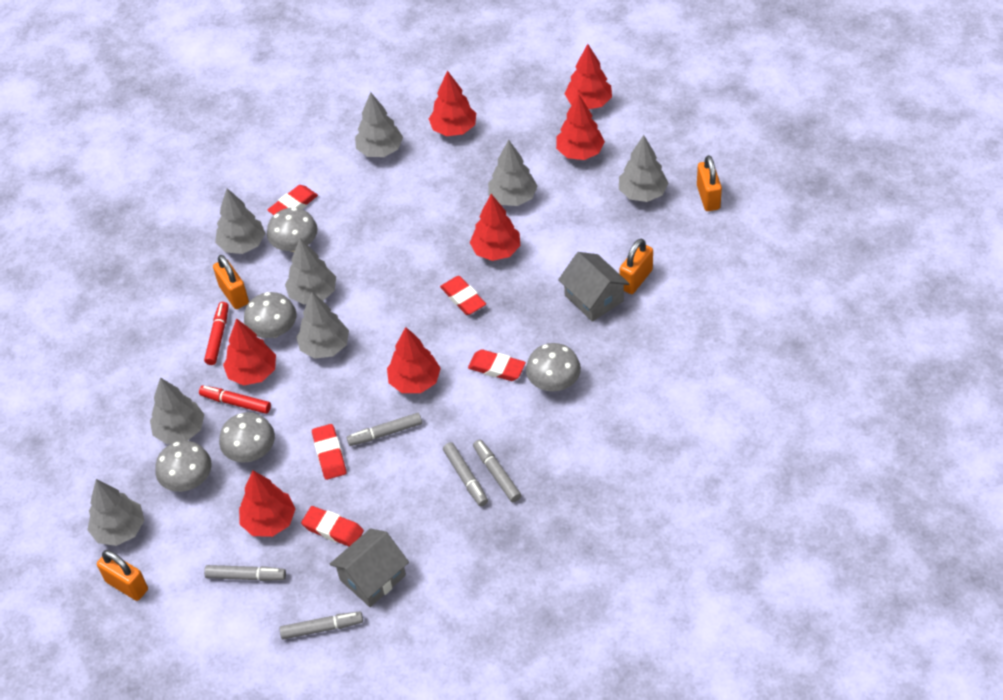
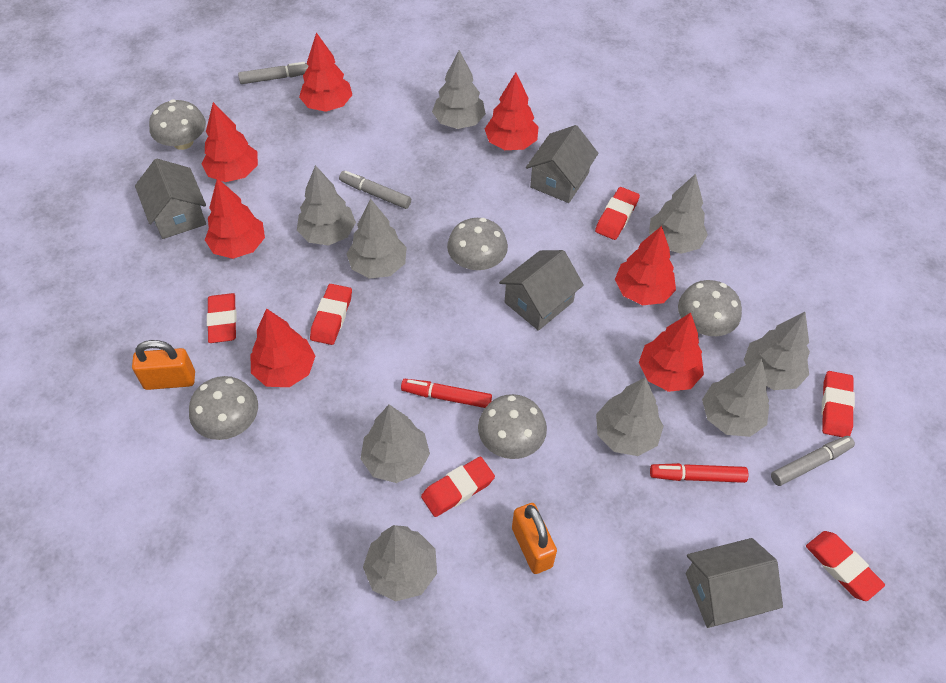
grey house: [330,528,409,607] [558,252,629,322] = 2 -> [135,158,206,239] [499,250,584,331] [526,125,599,203] [686,538,783,628] = 4
grey marker: [204,565,286,581] [280,611,363,640] [347,413,422,446] [443,442,488,506] [473,439,522,502] = 5 -> [238,62,309,84] [339,171,411,209] [771,436,855,486] = 3
grey tree: [88,479,145,546] [150,377,205,444] [215,188,265,254] [285,238,336,305] [296,292,349,359] [355,92,403,157] [488,140,538,206] [619,135,668,202] = 8 -> [297,165,356,245] [347,198,407,279] [360,404,430,483] [363,525,437,601] [432,50,486,129] [596,378,664,456] [649,174,708,254] [702,359,769,437] [744,312,810,390] = 9
orange padlock: [97,550,148,601] [213,255,249,309] [619,239,653,294] [697,155,722,211] = 4 -> [132,340,195,390] [512,503,557,574] = 2
red eraser: [268,185,318,215] [301,506,364,546] [312,424,346,480] [440,276,486,315] [468,349,526,381] = 5 -> [207,293,237,343] [310,284,352,345] [421,457,495,517] [595,187,640,240] [806,531,885,601] [822,371,855,437] = 6

